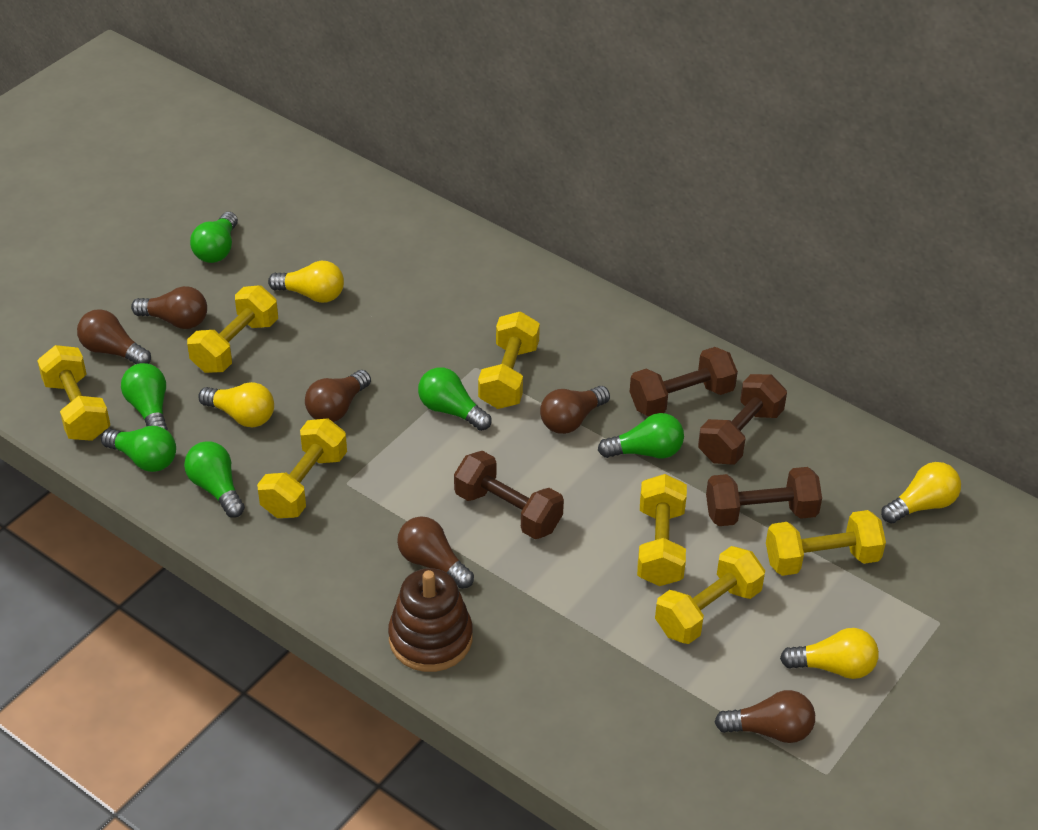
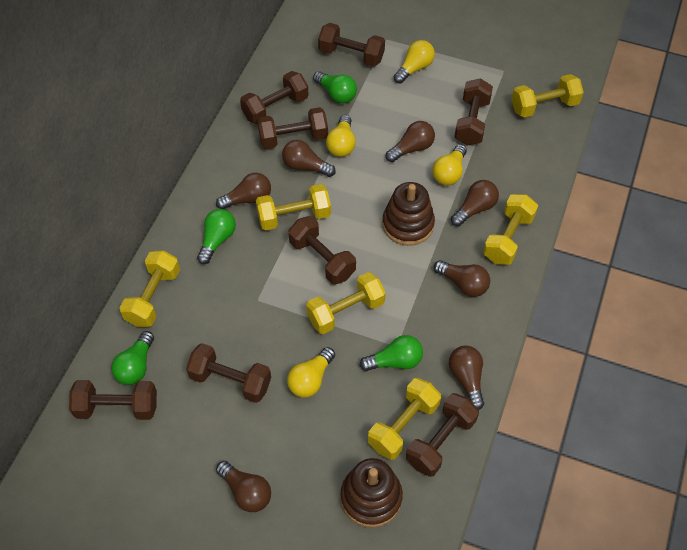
brown dumbbell: [454,451,564,539] [630,347,738,417] [698,374,787,465] [706,467,822,526] = 4 -> [69,380,157,420] [186,343,271,403] [240,71,309,124] [257,107,328,149] [288,216,356,284] [318,23,385,66] [406,393,479,477] [455,78,493,146] = 8
brown light bulb: [77,309,151,364] [131,286,207,329] [305,370,371,422] [397,517,474,589] [540,386,610,434] [714,690,815,743] = 6 -> [216,173,271,209] [216,461,271,512] [282,140,336,177] [386,121,435,162] [434,260,490,297] [449,346,484,410] [451,180,499,226] = 7
brown stacking toy: [388,568,473,672] = 1 -> [341,458,403,528] [382,182,435,246] = 2
green light bulb: [101,426,176,472] [121,363,168,431] [184,441,245,517] [190,212,238,263] [418,367,491,431] [598,413,684,458] = 6 -> [111,331,154,385] [197,209,236,264] [313,71,357,103] [360,335,423,371] = 4
yellow dumbbell: [37,345,110,441] [187,285,278,373] [257,418,347,518] [478,311,540,409] [637,474,687,586] [655,546,765,644] [766,510,886,576] = 7 -> [120,250,180,327] [256,184,331,231] [306,272,386,334] [368,378,441,460] [483,194,538,265] [512,74,584,118] = 6

